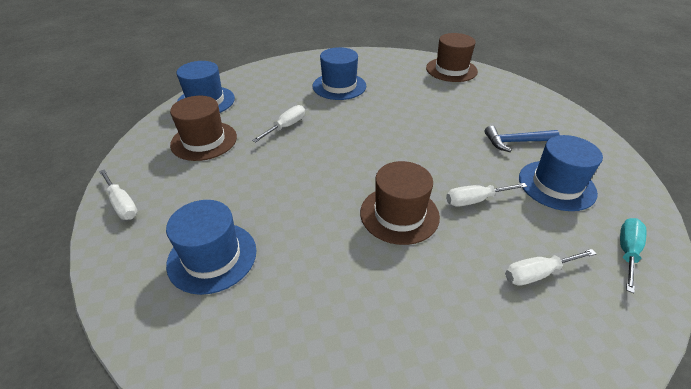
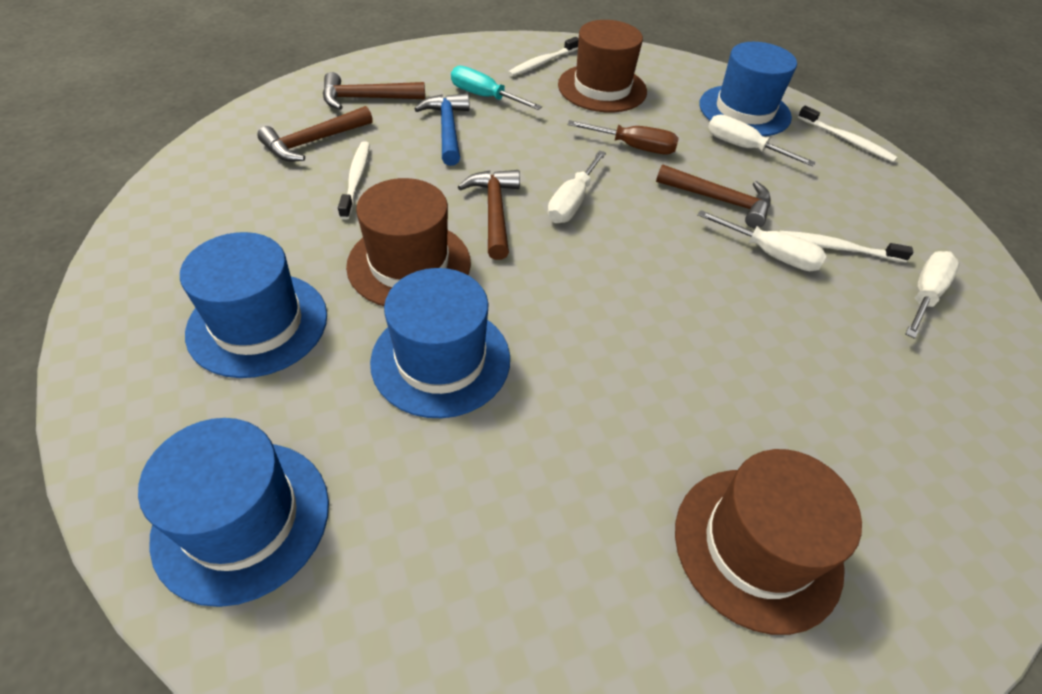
brown hammer: none = 0 -> [257,106,373,162] [323,72,425,110] [458,170,520,260] [656,164,771,228] = 4
brown screwdriver: none = 0 -> [568,120,679,154] = 1
white toothbrush: none = 0 -> [338,141,370,220] [508,37,579,77] [779,231,913,262] [798,106,898,162] = 4

